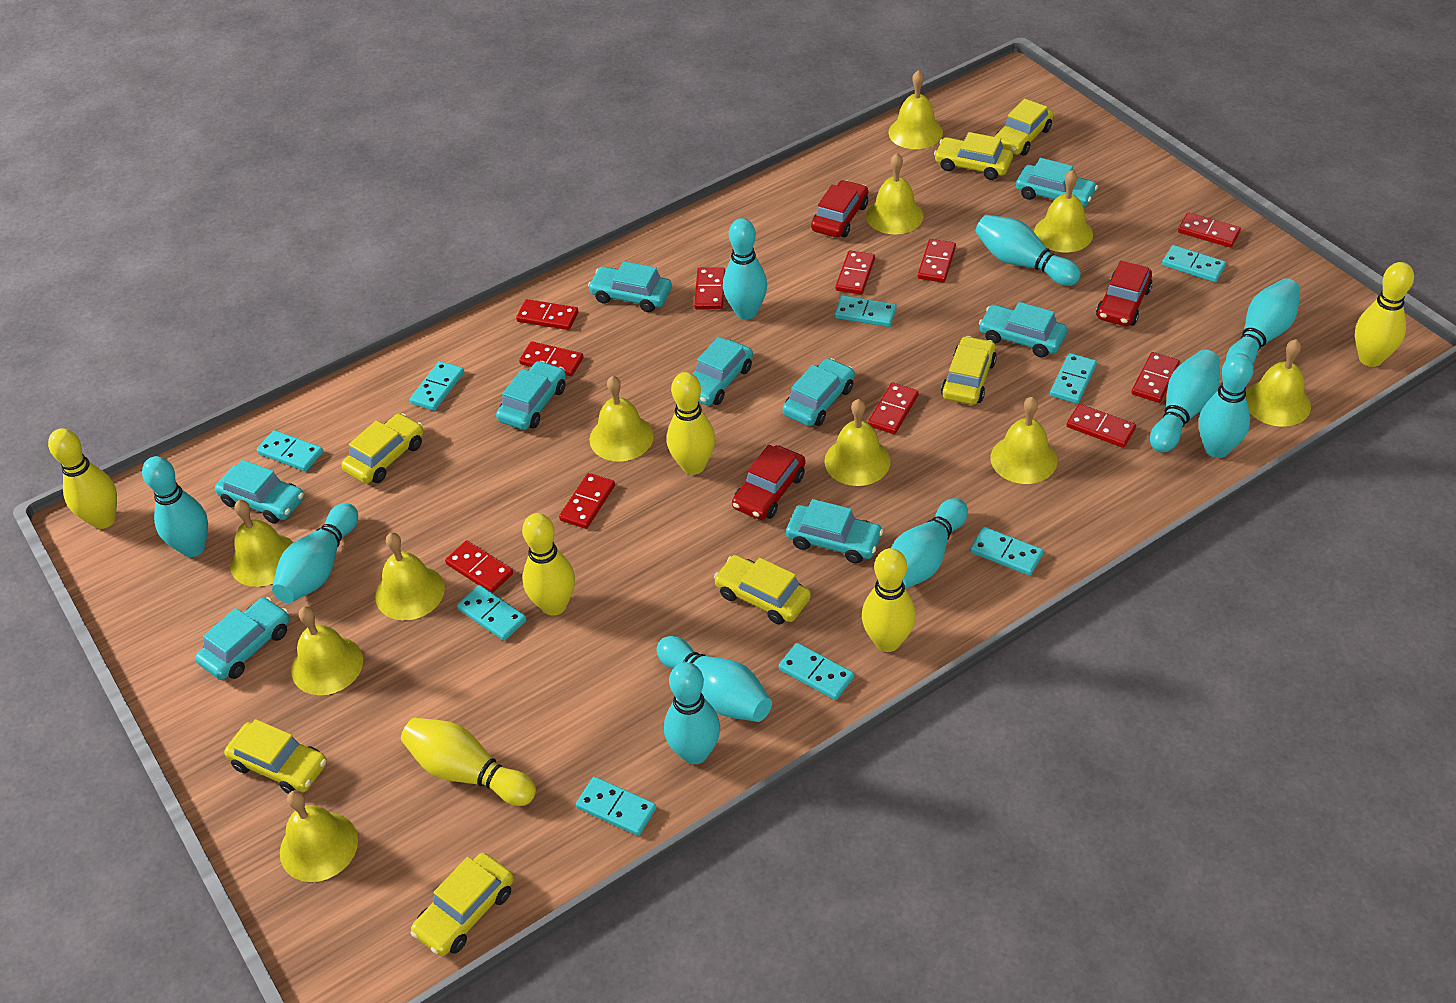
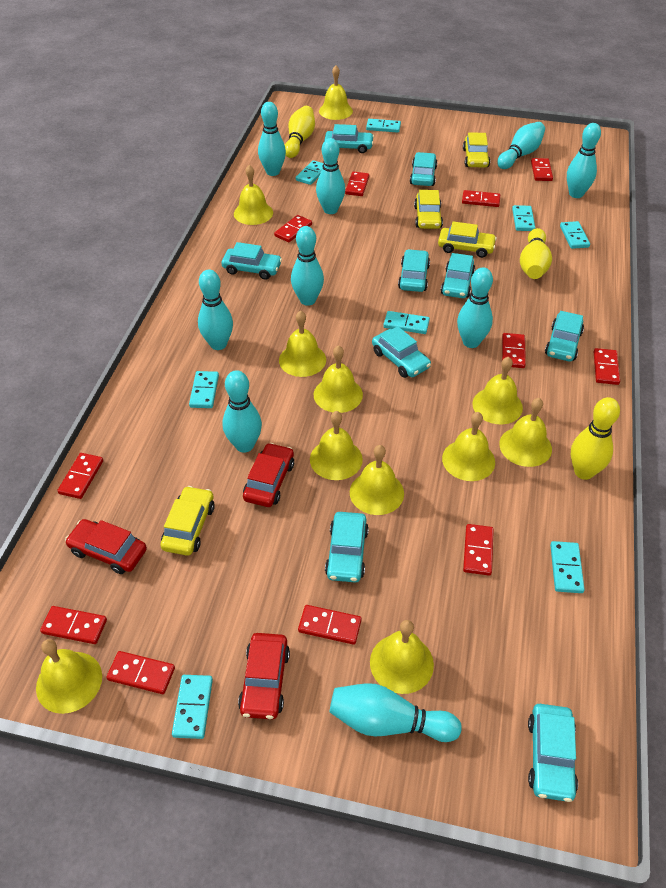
turquoise bowling pin: [142,456,208,557] [272,503,358,603] [657,636,772,722] [664,662,720,764] [723,218,767,320] [891,498,968,589] [975,215,1081,286] [1150,350,1220,452] [1199,353,1254,458] [1226,278,1300,363] = 10 -> [198,269,233,350] [222,370,262,453] [258,102,286,176] [291,226,324,306] [316,138,345,214] [329,683,462,742] [457,267,493,348] [497,122,545,169] [567,123,601,198] = 9
turquoise domino: [257,430,323,471] [410,361,464,411] [457,585,527,641] [576,777,656,836] [778,643,854,700] [834,295,897,327] [970,527,1043,576] [1050,353,1097,404] [1162,245,1226,282] = 9 -> [172,675,213,739] [189,371,219,408] [296,160,324,185] [366,119,401,133] [383,311,430,334] [512,205,535,231] [550,541,585,593] [560,221,590,249] = 8
yellow bowling pin: [48,428,117,529] [401,718,536,806] [522,513,575,616] [667,372,715,475] [862,548,916,652] [1355,262,1414,367] = 6 -> [285,106,315,158] [520,228,552,279] [571,397,620,480] = 3
yellow car: [224,719,327,794] [341,413,424,484] [411,853,514,956] [714,555,811,625] [934,132,1013,180] [941,336,997,405] [994,98,1053,156] = 7 -> [160,486,215,556] [414,190,443,229] [438,221,497,258] [463,132,490,167] = 4

